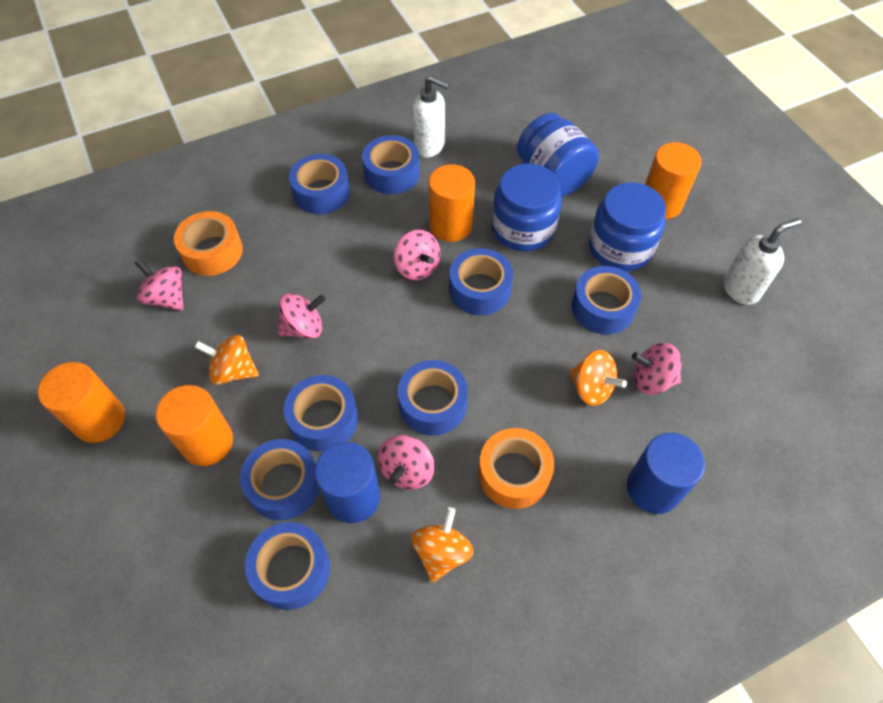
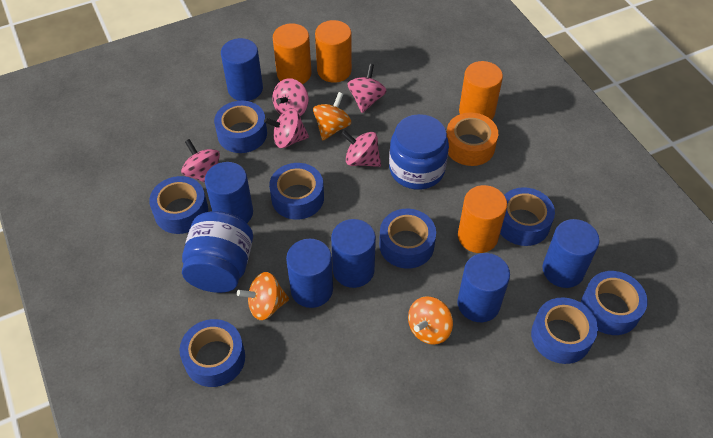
blue cylinder: [315,442,380,523] [627,433,705,514] = 2 -> [205,162,253,223] [221,38,263,101] [286,239,333,308] [331,219,376,288] [457,253,510,322] [542,219,600,288] = 6
blue jar: [492,163,562,252] [517,113,599,196] [589,182,666,271] = 3 -> [182,211,253,293] [389,114,449,190] = 2
orange tape: [174,211,243,276] [479,428,554,509] = 2 -> [446,113,498,166] = 1
white soap dispenser: [412,75,450,158] [724,218,801,305] = 2 -> none = 0

